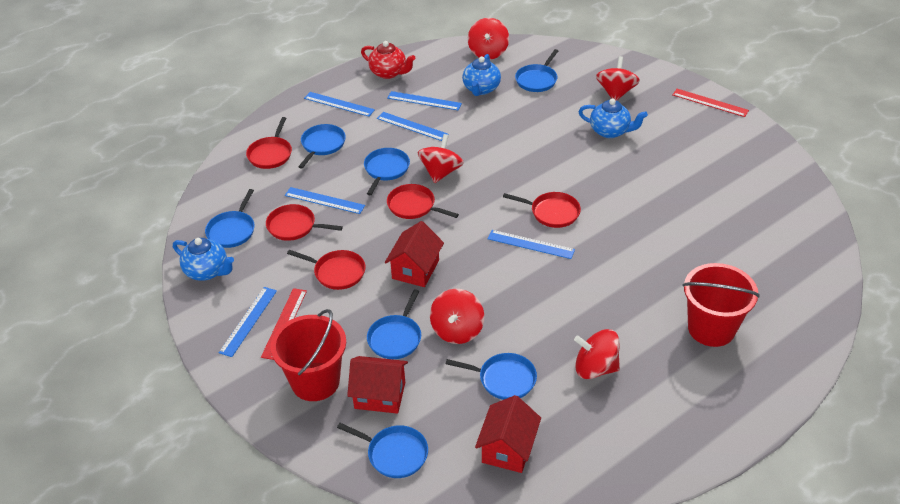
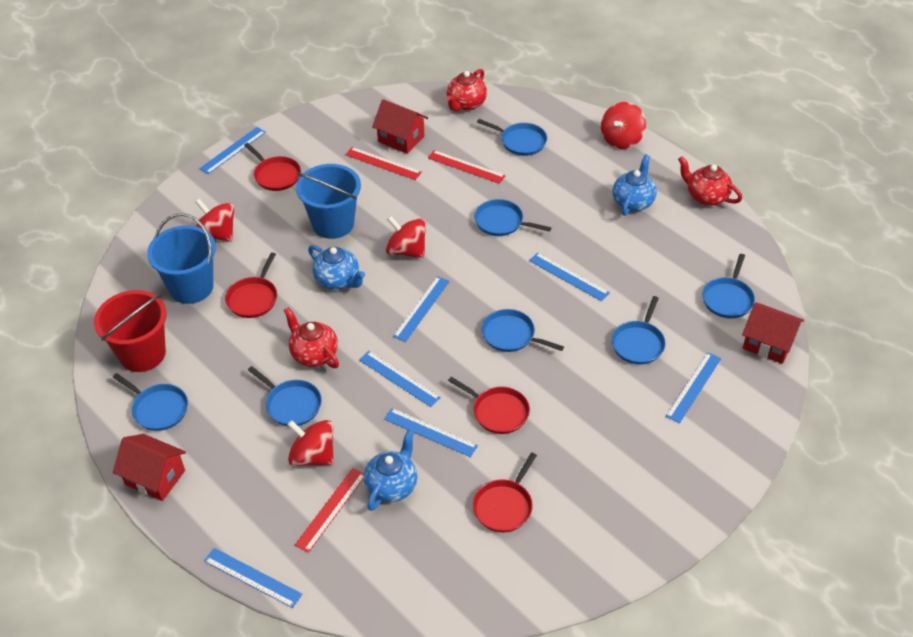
blue bucket: none = 0 -> [147,213,216,304] [296,164,361,239] = 2
blue ruler: [219,287,277,357] [285,187,365,214] [304,92,375,117] [377,112,449,141] [387,91,462,110] [487,230,575,259] = 6 -> [199,127,266,174] [204,548,302,608] [359,351,441,407] [384,408,478,457] [393,276,450,342] [529,252,610,301] [666,352,721,423] = 7
red bucket: [271,309,346,401] [682,263,760,347] = 2 -> [94,290,167,372] = 1
red pan: [246,117,292,169] [266,204,343,241] [287,250,365,290] [387,184,459,219] [503,192,581,228] = 5 -> [225,253,277,318] [244,143,301,191] [448,377,530,434] [473,452,537,533] = 4
red ruler: [261,288,307,360] [672,89,749,117] = 2 -> [295,468,364,553] [345,147,422,180] [428,150,506,184] = 3
red spinning top: [417,134,464,183] [430,289,484,344] [468,18,509,60] [574,329,620,379] [596,56,640,101] = 5 -> [195,199,235,242] [287,420,334,466] [386,216,426,258] [601,102,646,149] = 4
red teapot: [361,41,415,79] = 1 -> [284,307,339,368] [447,69,487,111] [678,156,742,206] = 3

